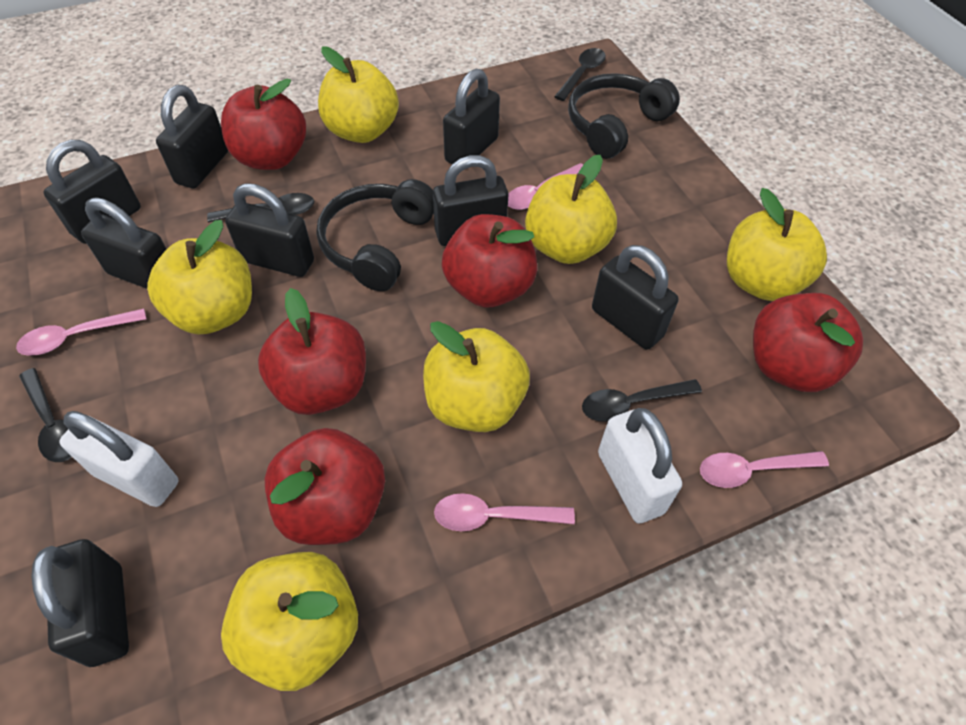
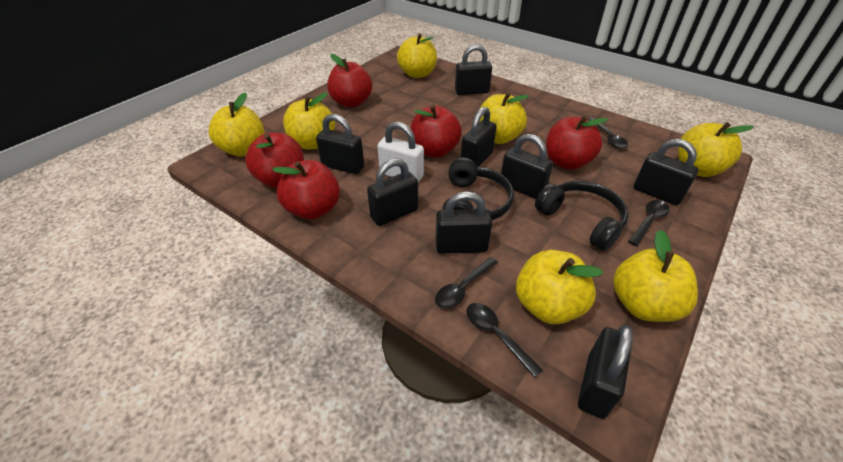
pink spoon: [16,308,146,356] [434,493,575,531] [508,163,584,210] [700,451,829,488] = 4 -> none = 0
white padlock: [59,411,179,507] [598,408,682,524] = 2 -> [377,122,424,182] = 1
yellow apple: [147,220,252,335] [221,552,358,691] [318,47,399,143] [423,321,530,432] [525,155,617,264] [727,188,827,301] = 6 -> [209,92,264,157] [283,93,335,149] [397,33,437,78] [480,92,529,144] [516,250,603,324] [613,230,698,322] [678,122,754,177] = 7

